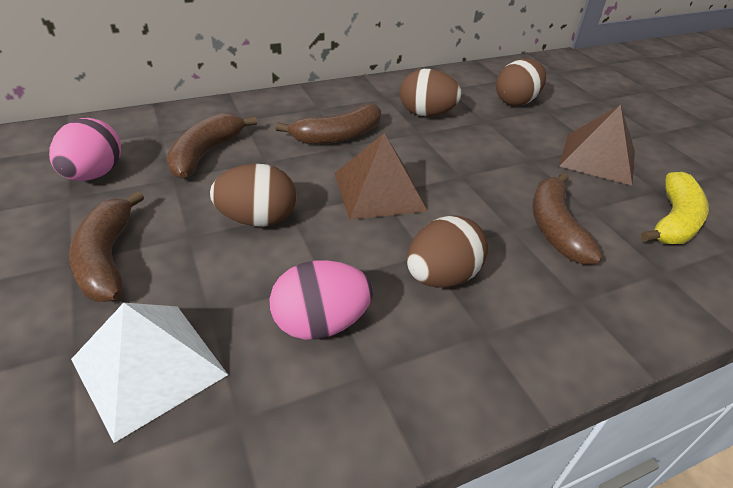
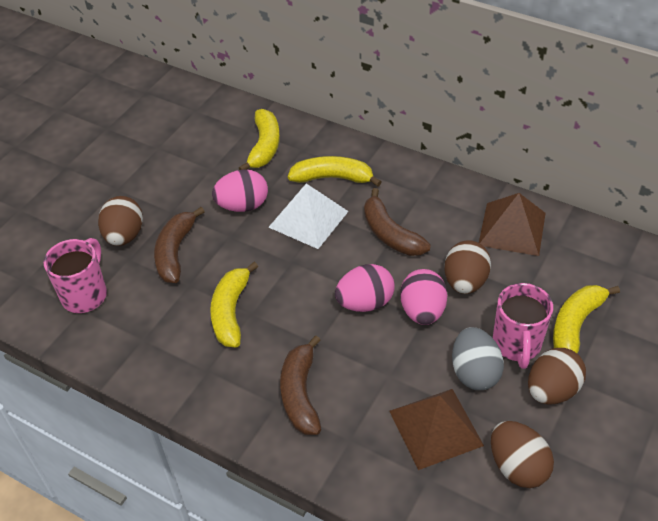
brown banana: [69,191,144,302] [166,113,257,179] [275,104,381,144] [532,173,603,264] = 4 -> [154,207,205,283] [280,335,321,435] [364,188,431,256] = 3
grey egg: none = 0 -> [452,327,504,390] = 1
pink egg: [49,118,121,181] [269,260,373,340] = 2 -> [212,169,268,212] [335,264,394,312] [400,269,447,325] = 3
pink mug: none = 0 -> [44,238,107,313] [493,283,553,369] = 2
yellow banana: [641,172,709,244] = 1 -> [210,262,258,347] [238,109,280,170] [288,156,381,187] [553,285,620,354] = 4

